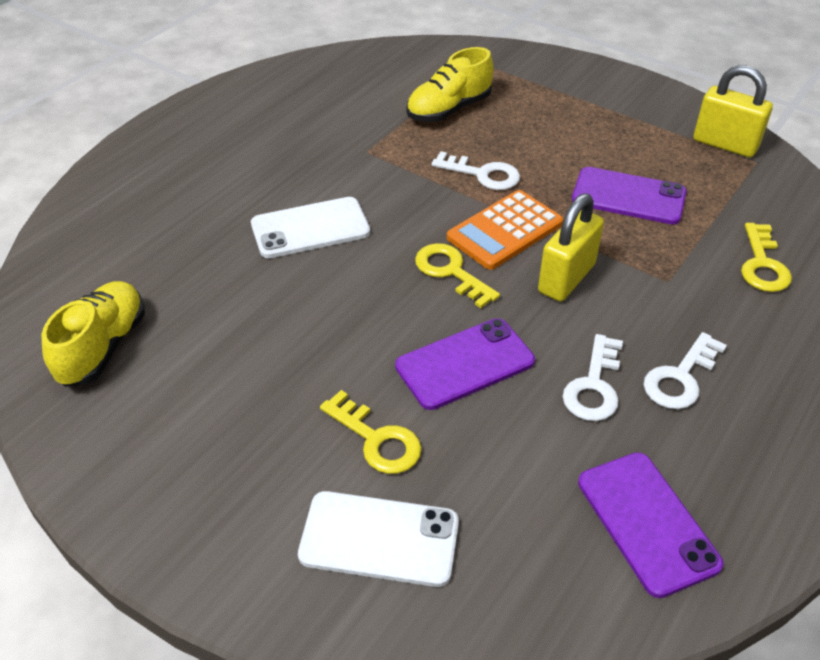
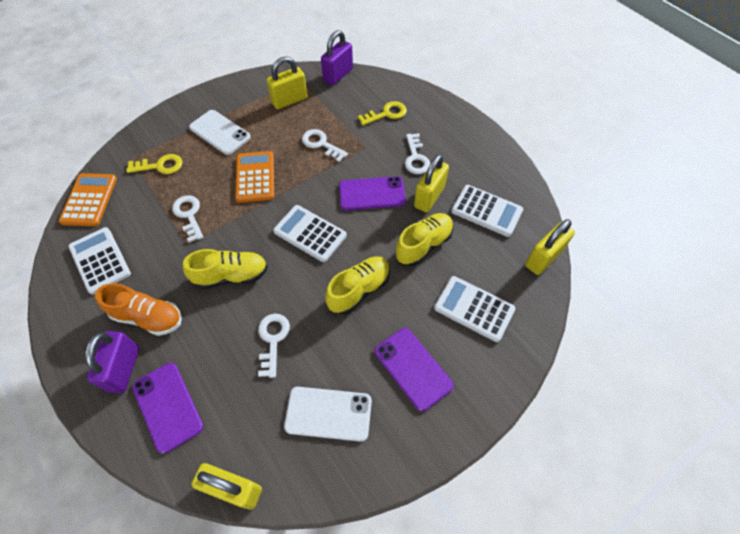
orange calculator: [447,190,563,270] = 1 -> [59,173,117,226] [235,151,274,203] = 2
orange shoe: none = 0 -> [95,283,182,336] = 1
purple padlock: none = 0 -> [85,331,139,393] [321,30,353,86] = 2
white calculator: none = 0 -> [68,227,131,294] [273,205,347,262] [434,276,515,342] [451,185,523,237] = 4
white key: [432,151,520,190] [562,334,623,421] [644,332,727,409] = 3 -> [172,195,203,242] [258,314,290,378] [302,129,348,162] [405,133,430,174] = 4
yellow key: [320,390,422,474] [415,243,500,308] [741,223,792,292] = 3 -> [126,154,182,174] [358,101,407,126] = 2
yellow padlock: [538,193,604,301] [694,65,773,157] = 2 -> [191,463,262,510] [266,57,307,109] [414,154,449,213] [525,219,575,275] = 4
yellow shoe: [41,281,145,387] [407,47,493,122] = 2 -> [183,249,268,289] [325,256,390,315] [395,213,454,266] = 3

